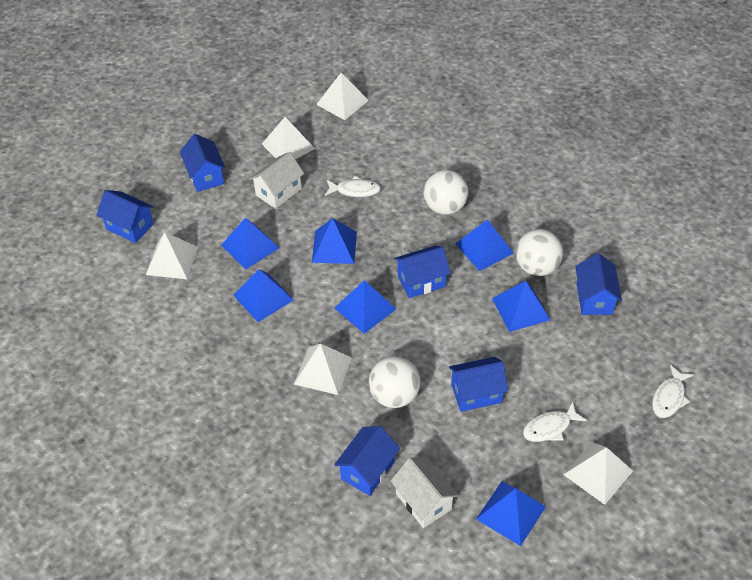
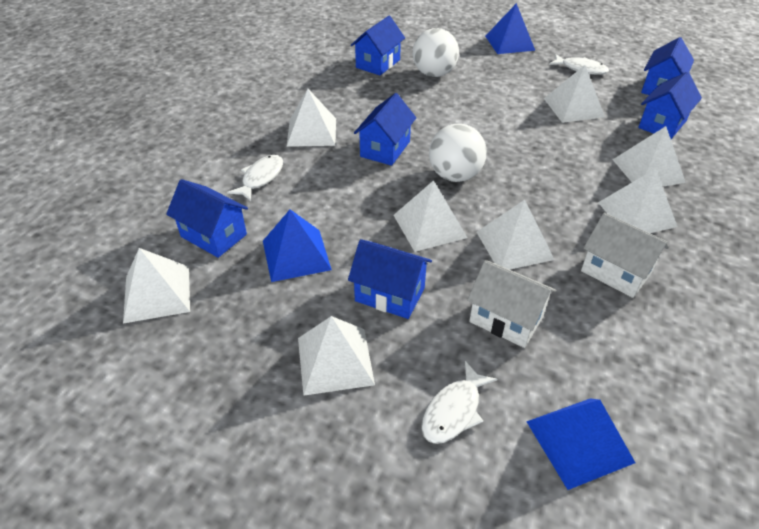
blue pyramid: [221,218,279,269] [233,269,294,322] [312,218,357,264] [335,280,396,334] [455,219,514,271] [476,481,546,546] [492,281,550,332] = 7 -> [263,209,332,282] [485,3,536,54] [526,398,635,490] = 3
white ball: [369,356,420,408] [424,170,468,215] [516,229,563,276] = 3 -> [412,28,459,77] [429,124,487,182] = 2
white pyramid: [146,232,198,279] [262,117,315,159] [294,343,352,395] [316,73,369,120] [563,442,633,505] = 5 -> [123,248,190,324] [287,89,336,147] [298,316,375,396] [394,180,468,252] [476,200,554,270] [544,65,605,123] [598,169,678,233] [613,126,686,187] = 8

